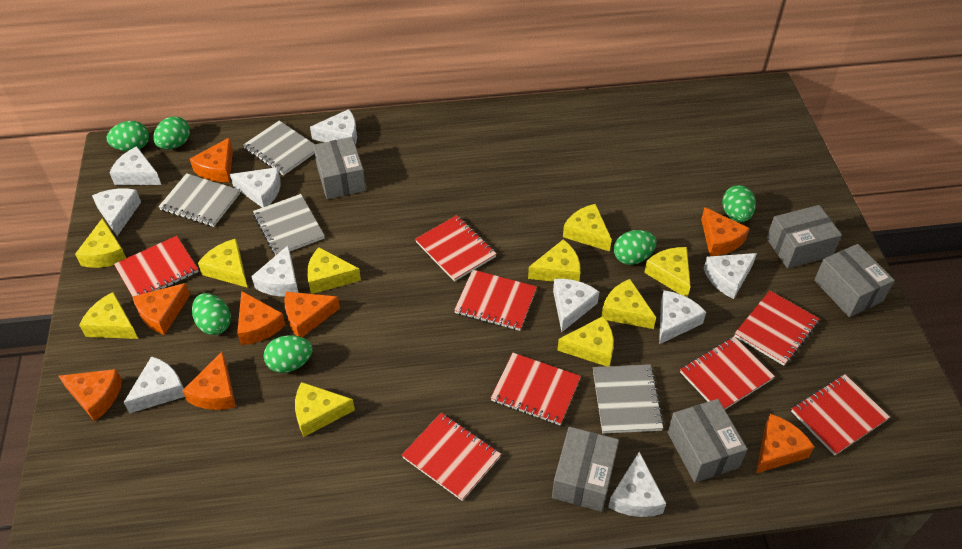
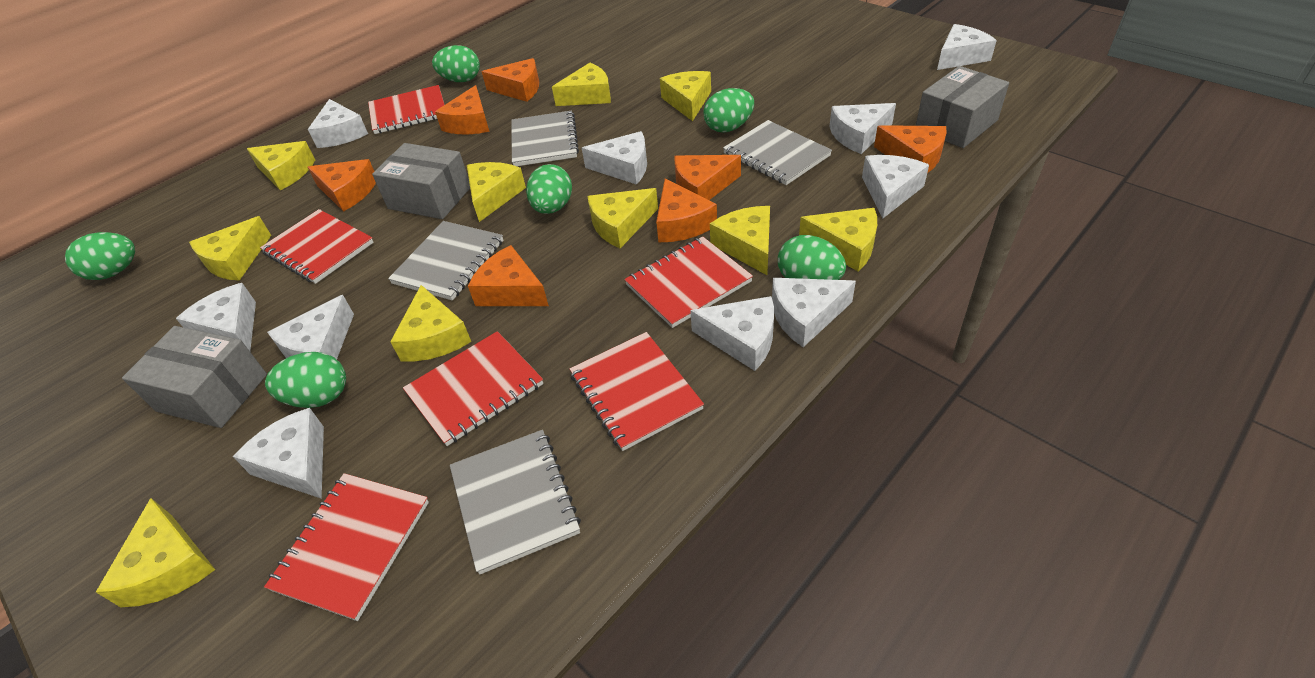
grey box: [313,137,366,199] [552,427,619,512] [667,399,748,483] [767,205,842,269] [814,244,895,317] = 5 -> [122,326,267,428] [372,143,470,219] [916,66,1009,148] = 3
orange cheese: [59,369,122,422] [133,283,190,335] [182,352,236,410] [190,137,233,182] [237,291,286,345] [284,292,340,337] [701,207,750,256] [756,414,814,473] = 8 -> [308,159,376,212] [435,85,490,134] [468,245,549,306] [481,58,539,102] [656,178,717,243] [675,155,741,200] [874,125,946,173] = 7
red notebook: [114,236,199,297] [402,413,501,501] [415,215,497,282] [454,270,537,331] [491,353,581,425] [680,336,775,409] [734,291,819,366] [791,374,890,456] = 8 -> [260,209,374,284] [264,473,429,621] [368,85,445,134] [403,331,543,446] [570,332,704,451] [624,236,753,328] = 6

